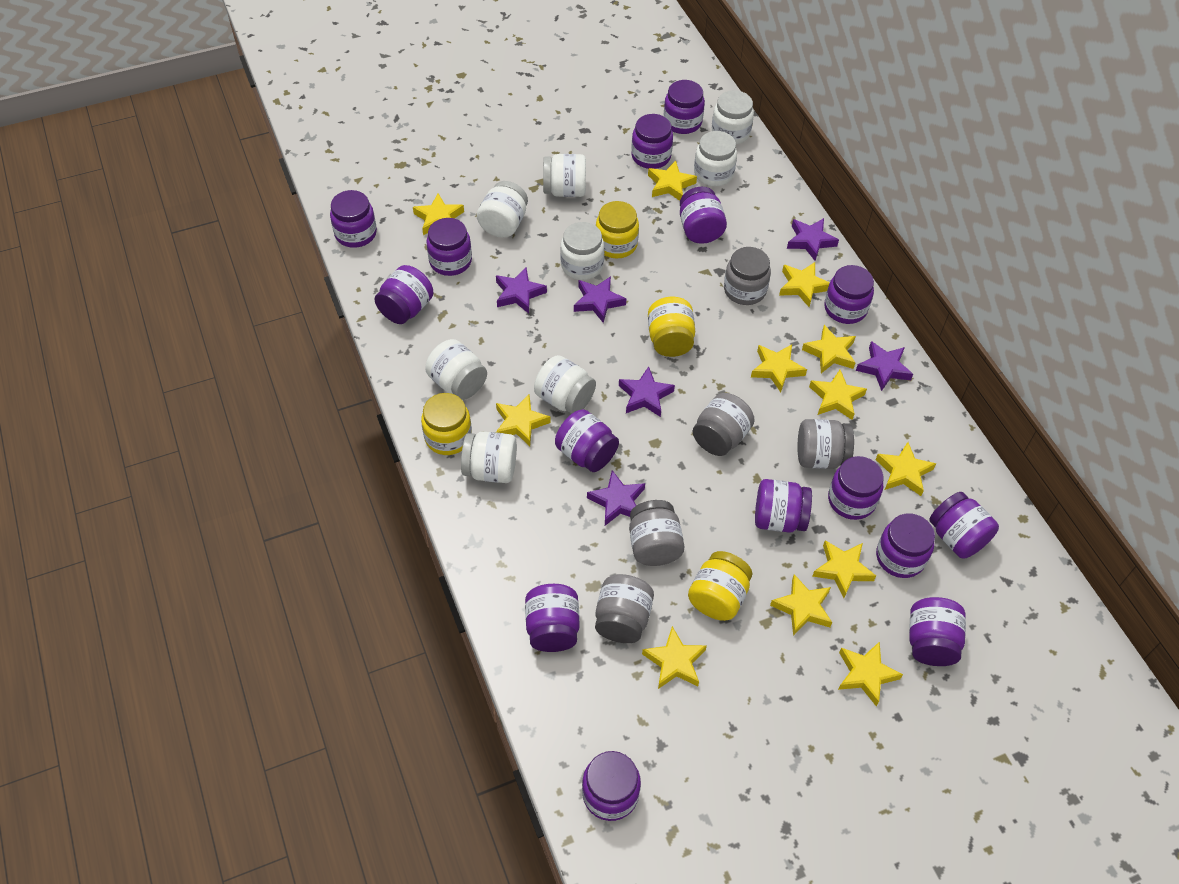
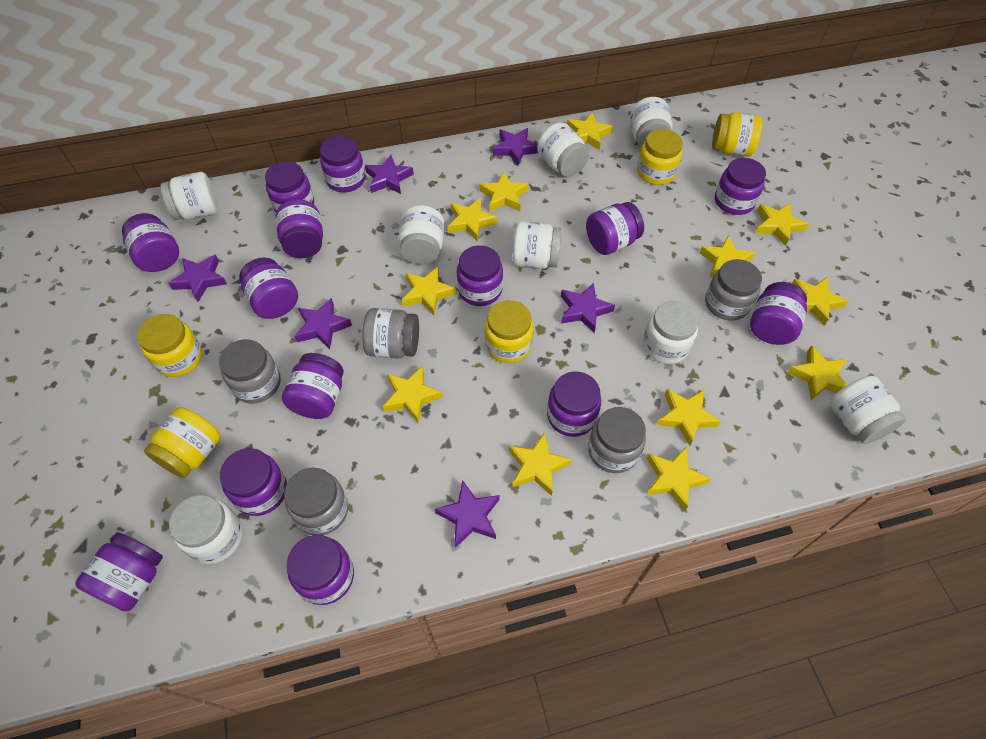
purple jar: [330,190,377,248] [374,265,434,324] [426,218,472,276] [525,584,580,652] [555,409,619,472] [582,751,641,821] [631,114,673,169] [664,80,705,134] [680,187,727,244] [755,479,812,533] [824,265,874,324] [828,456,883,520] [876,513,935,578] [909,597,966,666] [929,492,999,558] = 15 -> [75,532,163,612] [122,213,179,272] [220,448,287,516] [239,258,298,319] [265,161,314,212] [275,199,323,258] [282,353,344,419] [287,535,354,605] [320,136,365,192] [457,245,503,306] [547,372,601,437] [586,202,644,255] [715,158,766,215] [750,282,807,345] = 14
yellow jar: [421,393,472,455] [596,201,639,258] [648,297,695,357] [688,551,752,621] = 4 -> [137,314,202,377] [144,407,221,478] [484,300,534,363] [637,129,683,185] [712,112,762,157] = 5

